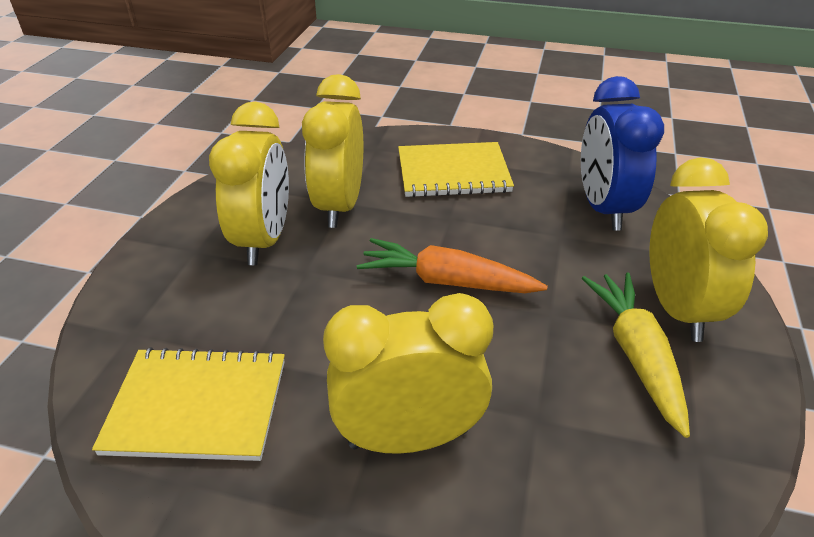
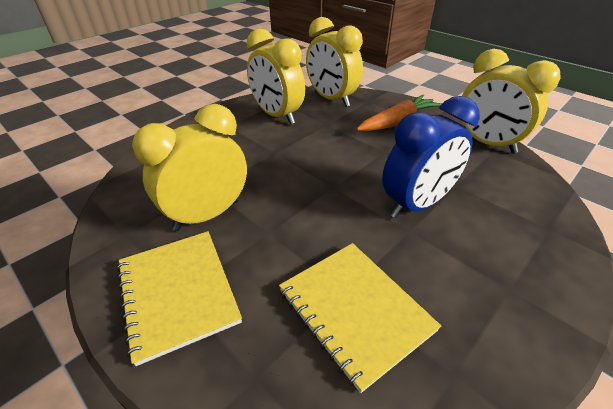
yellow carrot: [582,272,690,438] = 1 -> none = 0

